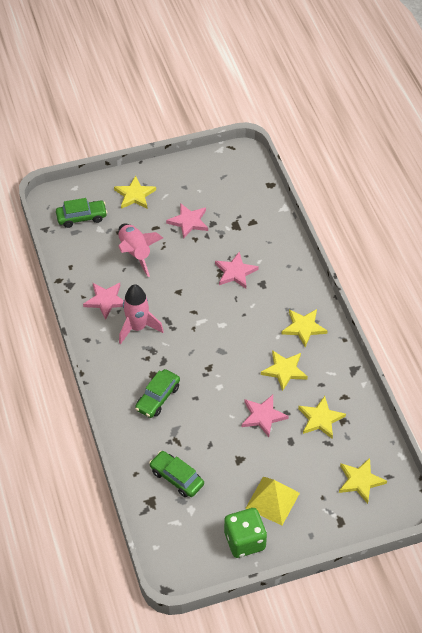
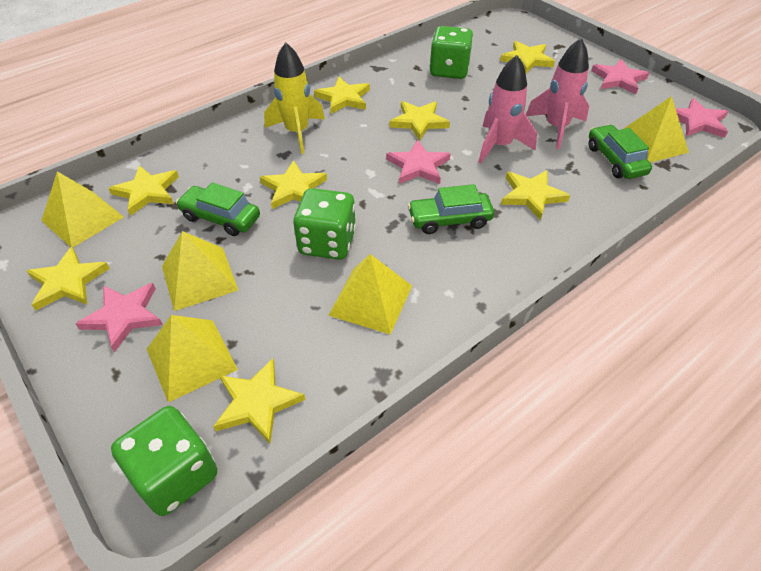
green dice: [224,508,267,558] = 1 -> [111,406,217,516] [293,188,356,260] [429,26,473,79] = 3
yellow pyramid: [245,477,300,525] = 1 -> [41,171,124,247] [147,315,238,402] [162,231,238,311] [328,254,412,335] [624,96,689,163] = 5
yellow rocket: none = 0 -> [264,42,325,154] = 1
yellow star: [114,176,156,209] [261,350,308,391] [282,309,328,347] [298,396,346,439] [339,458,387,504] = 5 -> [27,247,110,310] [108,165,179,216] [213,358,305,444] [260,160,327,209] [314,77,370,114] [389,101,450,140] [500,41,555,73] [501,170,570,220] = 8

